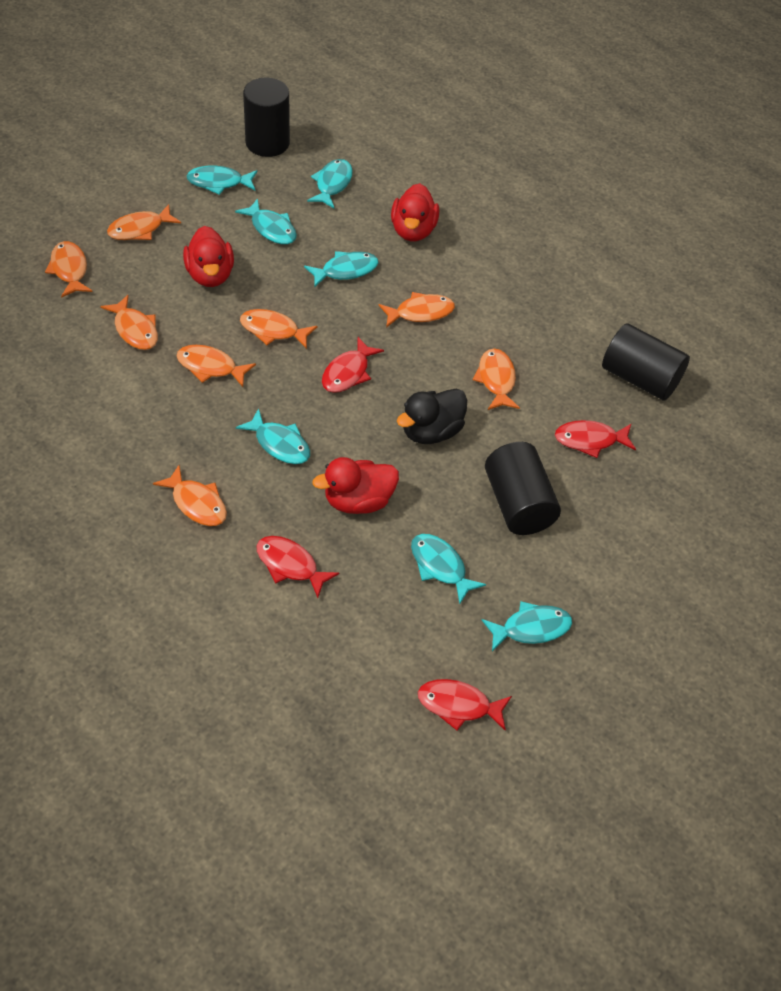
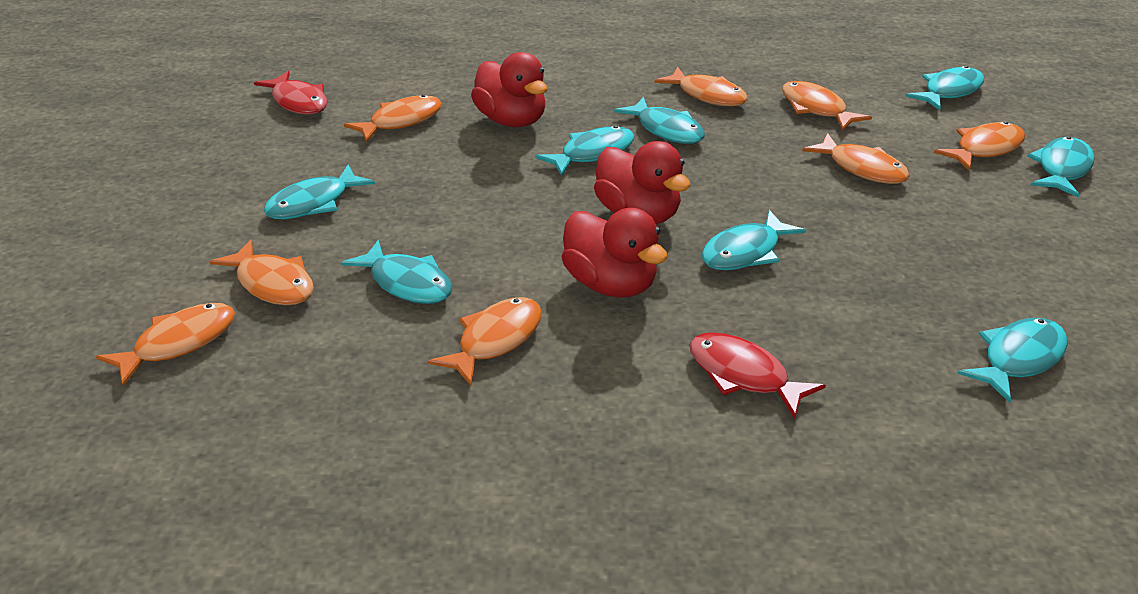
black cylinder: [243,78,290,157] [485,442,561,535] [602,324,690,401] = 3 -> none = 0
black duck: [397,389,467,444] = 1 -> none = 0
red fish: [256,536,339,598] [322,337,384,393] [418,679,512,730] [555,420,636,458] = 4 -> [254,71,327,114] [690,332,826,419] = 2
turquoise fish: [187,166,258,195] [235,198,297,245] [236,408,310,464] [304,251,379,288] [307,159,353,208] [411,534,486,605] [482,601,572,651] = 7 -> [264,165,375,219] [341,240,452,304] [535,126,634,176] [614,97,705,144] [702,210,806,270] [905,66,984,110] [958,318,1068,403] [1027,136,1095,198] = 8

